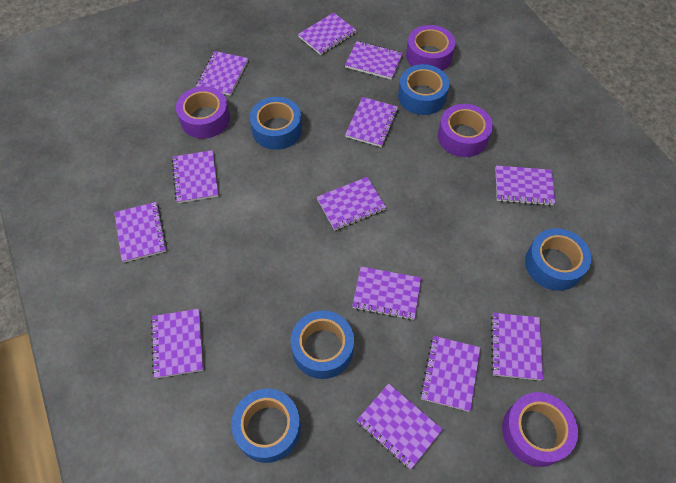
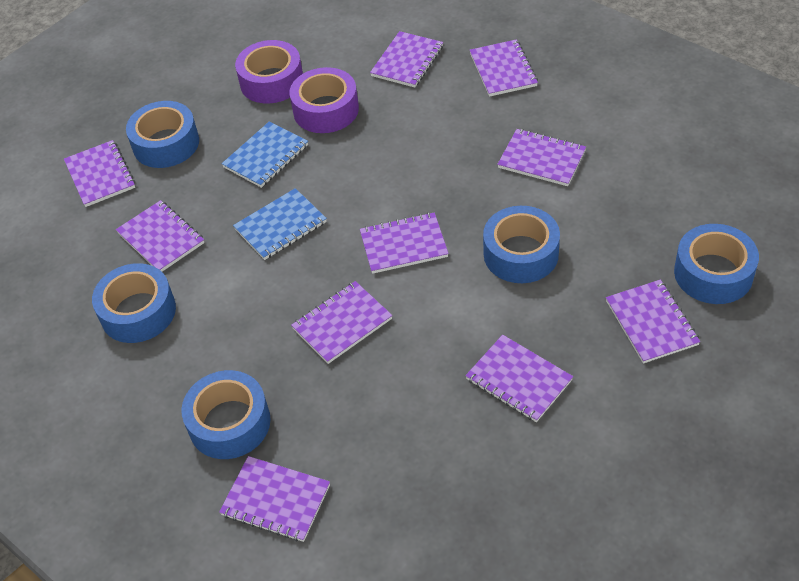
blue notebook: none = 0 -> [222,121,308,188] [233,188,327,260] = 2
purple notebook: [114,202,167,263] [151,309,203,378] [172,150,219,203] [196,51,248,96] [298,13,357,55] [317,177,386,231] [345,41,403,80] [345,97,398,147] [352,267,421,320] [357,383,443,470] [420,336,481,412] [491,313,543,381] [496,165,555,206] = 13 -> [64,140,135,207] [116,200,204,272] [219,456,330,542] [291,281,392,364] [360,212,449,274] [370,31,443,88] [465,335,573,422] [470,39,538,97] [497,129,586,186] [606,280,700,363] = 10
purple tape: [176,86,230,139] [406,25,455,71] [438,104,493,157] [502,392,578,467] = 4 -> [235,40,303,103] [289,67,359,133] = 2

